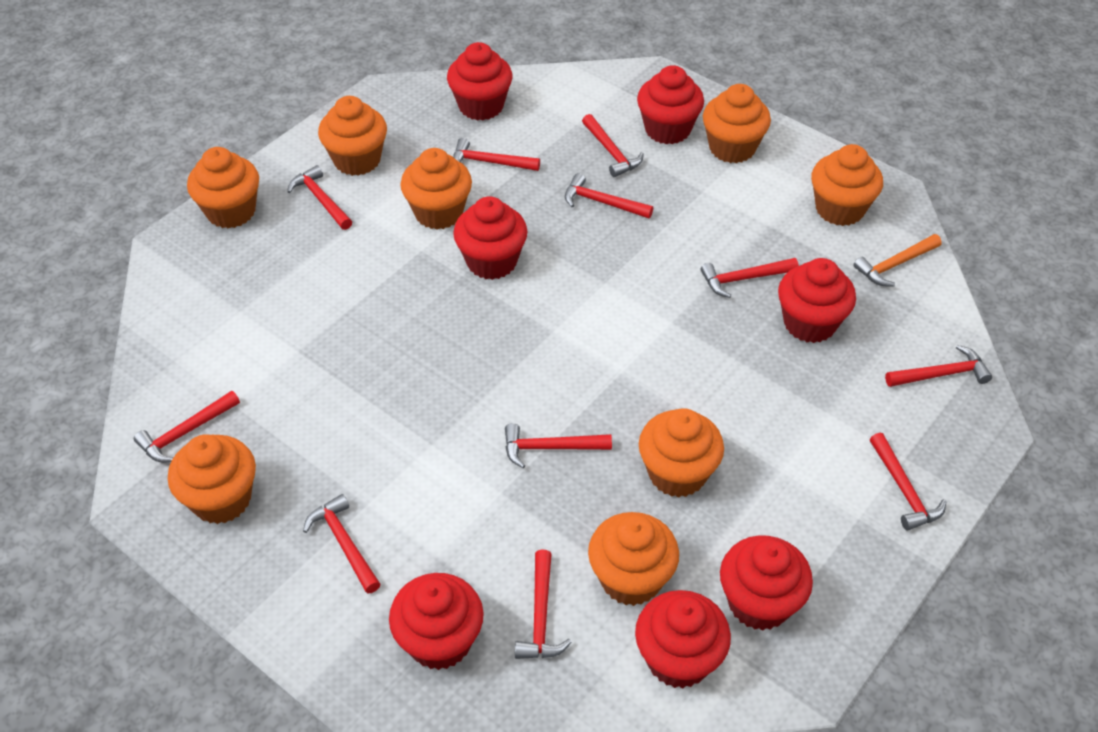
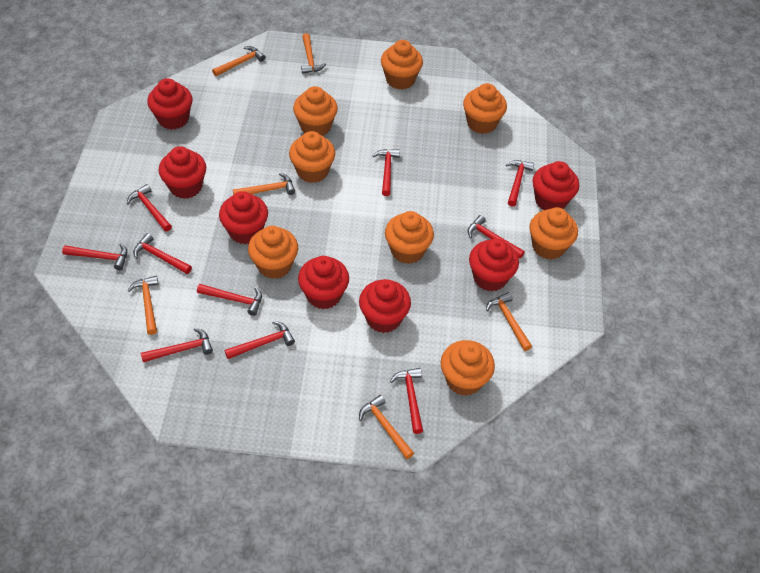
orange hammer: [853,234,942,286] = 1 -> [127,276,159,335] [212,46,265,76] [233,173,295,195] [301,33,326,74] [359,395,414,459] [486,292,532,351] = 6
red hammer: [134,391,240,463] [287,165,352,230] [303,494,380,594] [453,138,540,171] [505,423,612,468] [515,550,572,659] [565,173,653,218] [582,114,644,177] [700,258,799,298] [870,433,946,530] [885,345,992,387] = 11 -> [62,243,127,270] [127,184,172,232] [133,233,192,274] [141,328,213,362] [197,284,262,316] [224,321,295,359] [373,149,400,196] [390,368,423,434] [468,215,525,259] [506,160,534,207] = 10

